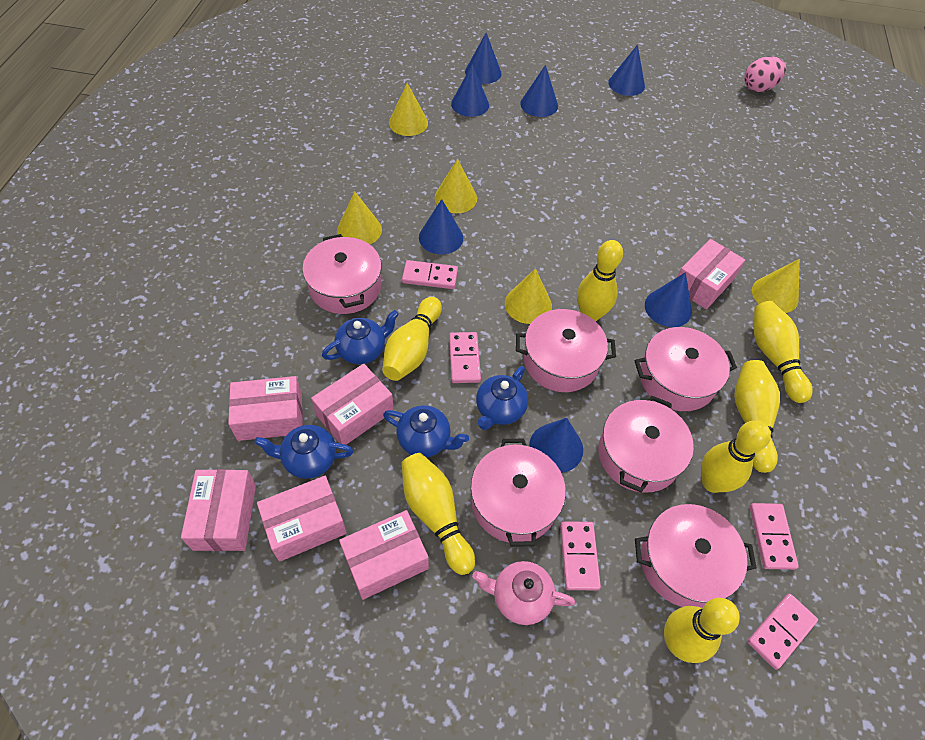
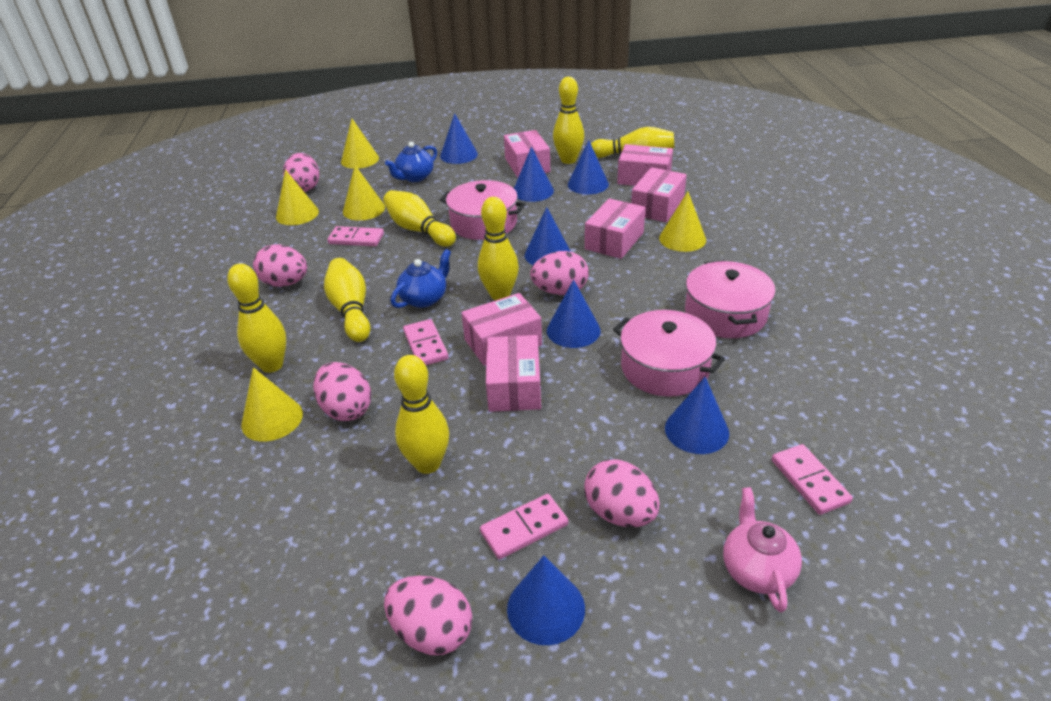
blue teapot: [254,425,353,479] [322,310,399,364] [383,405,469,457] [476,366,528,430] = 4 -> [385,142,437,182] [390,249,451,308] = 2
pink domino: [402,260,458,289] [449,332,481,383] [560,521,601,590] [747,594,818,670] [750,503,799,570] = 5 -> [327,226,384,246] [403,319,449,365] [480,494,568,559] [772,444,853,515] = 4
pink egg: [744,56,786,92] = 1 -> [253,244,307,287] [283,153,319,192] [313,362,371,421] [384,576,472,655] [530,251,589,295] [584,459,660,527] = 6
pink pot: [302,234,382,314] [471,439,566,547] [516,309,616,392] [598,396,694,493] [635,327,737,411] [635,504,757,608] = 6 -> [440,180,525,240] [613,310,725,397] [685,260,775,338] = 3

